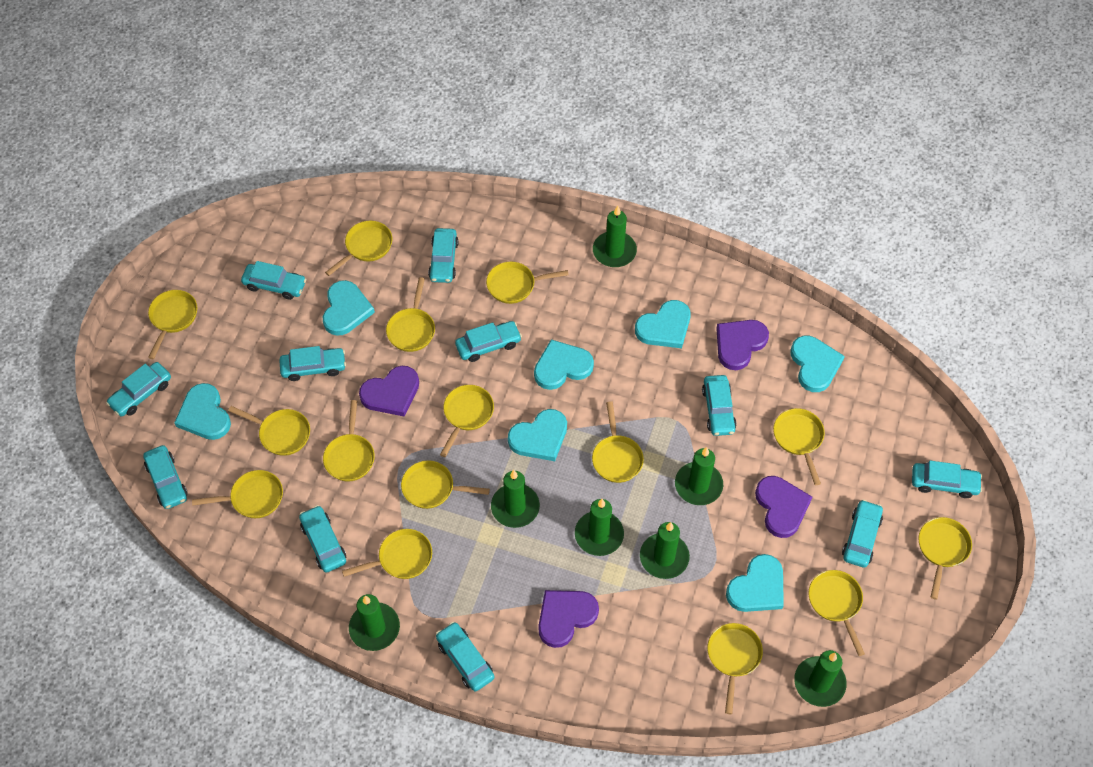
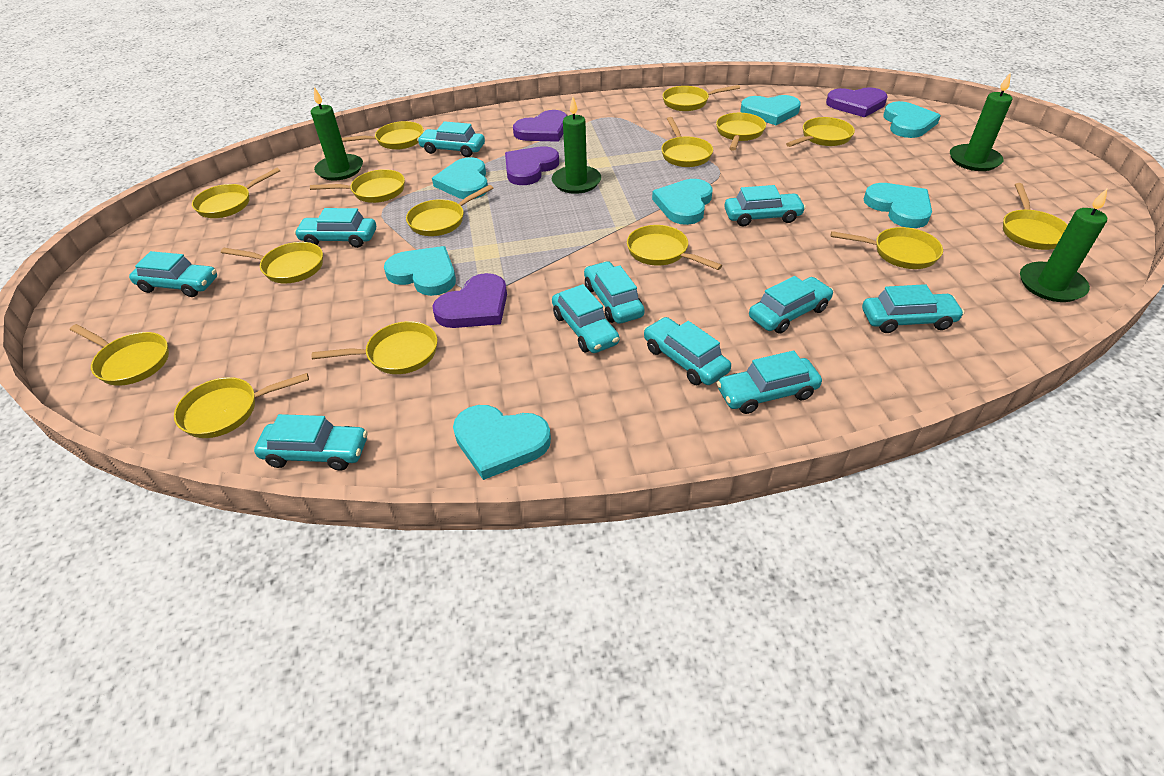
green candle: [349,594,400,651] [491,470,540,528] [575,499,624,556] [593,206,637,267] [640,522,690,579] [675,447,723,505] [794,650,847,707] = 7 -> [311,87,363,181] [552,97,601,194] [950,72,1012,171] [1020,188,1108,302] = 4

